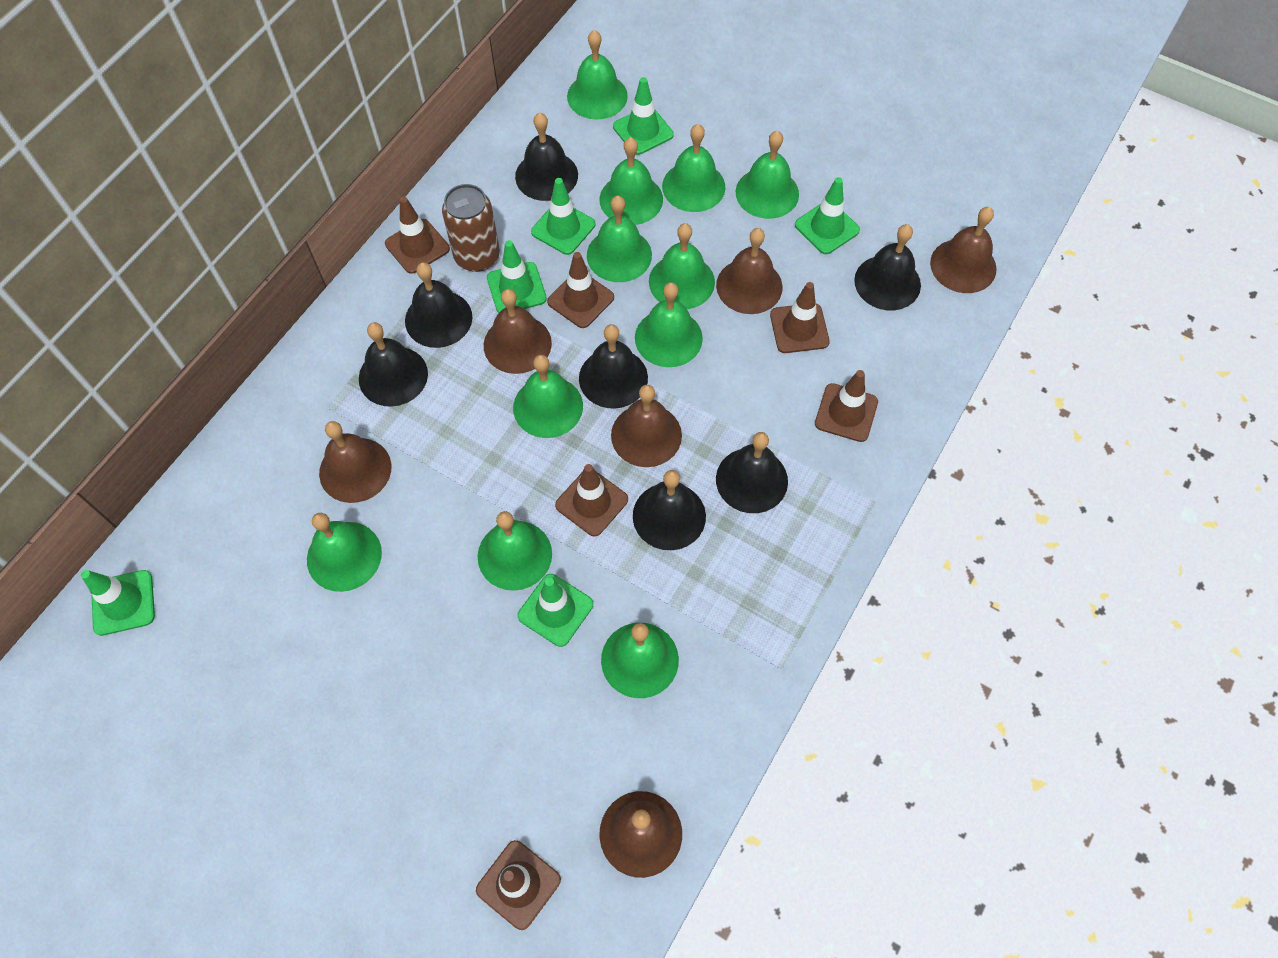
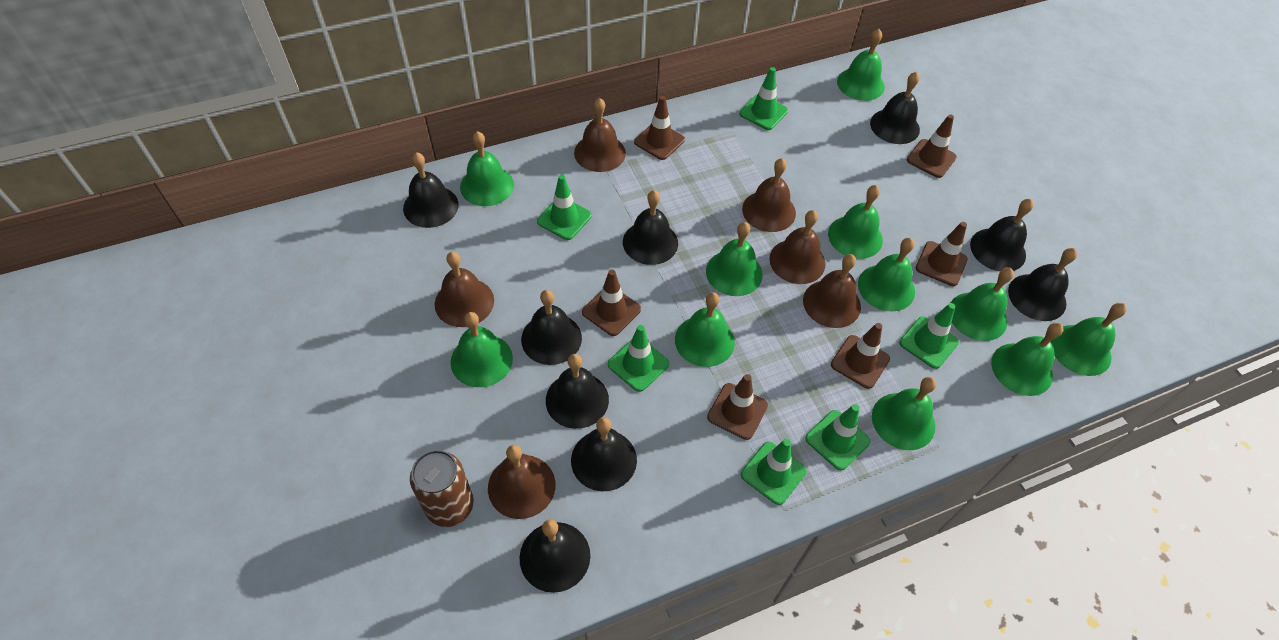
black bell: [359,322,428,407] [405,262,473,348] [515,112,578,201] [579,324,648,409] [633,470,706,550] [716,432,788,513] [854,224,921,310] = 7 -> [403,152,458,228] [520,519,590,593] [521,290,582,365] [546,354,609,429] [571,417,637,491] [623,190,678,265] [870,72,920,144] [970,199,1034,271] [1008,248,1077,321] = 9

